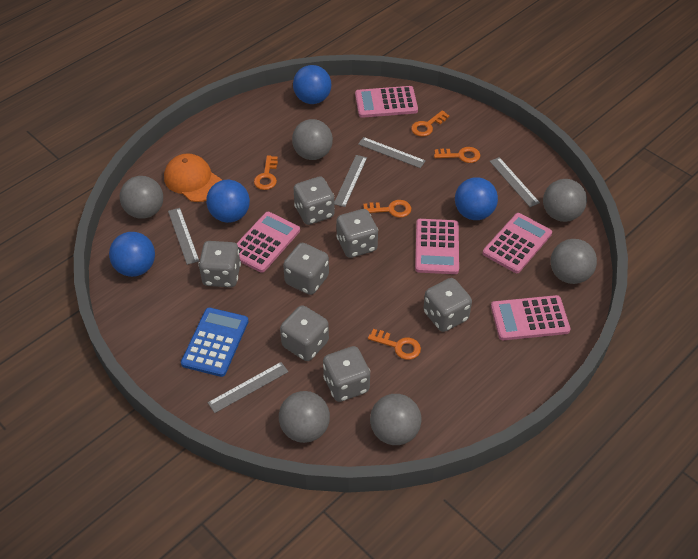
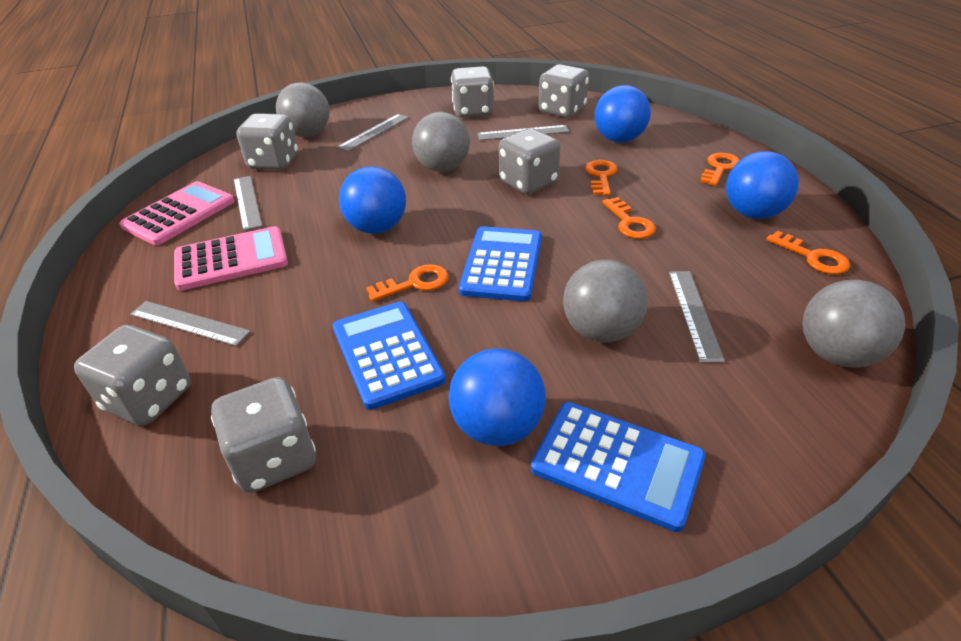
blue calculator: [181,307,249,377] = 1 -> [333,302,446,410] [459,227,542,301] [531,402,706,532] = 3
grey ball: [120,176,163,219] [279,391,330,443] [292,119,333,160] [370,394,422,445] [543,179,587,222] [551,239,597,284] = 6 -> [276,82,330,137] [412,112,470,172] [563,260,648,342] [803,280,905,368] = 4
grey dice: [198,241,241,287] [280,305,329,361] [283,243,329,295] [293,177,335,225] [323,346,370,402] [336,209,378,258] [423,278,472,332] = 7 -> [74,325,191,426] [211,377,316,493] [237,113,298,170] [451,66,494,118] [499,128,560,194] [539,64,589,118] = 6
orange cap: [164,153,222,202] = 1 -> none = 0
pink calculator: [236,212,300,273] [355,86,418,118] [415,219,459,274] [483,213,552,273] [491,295,571,340] = 5 -> [119,181,235,245] [174,226,288,291] = 2

